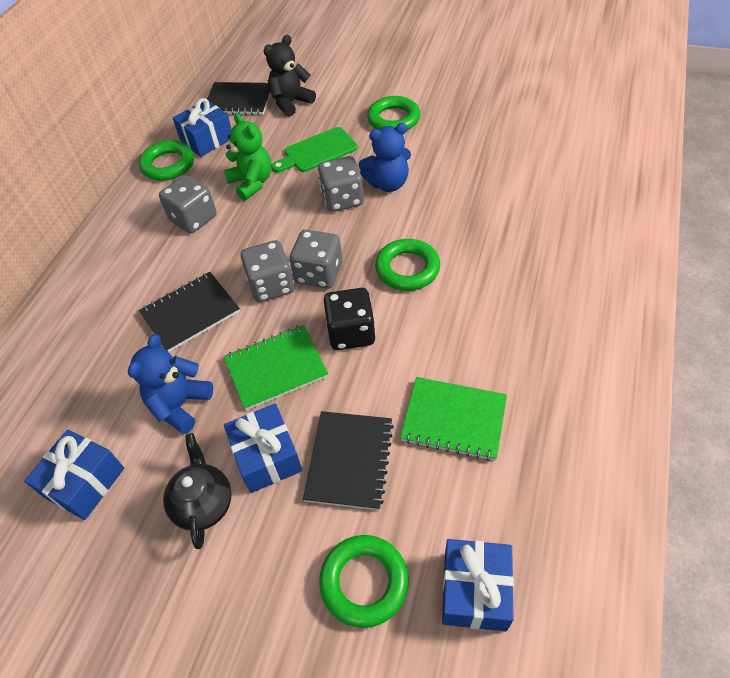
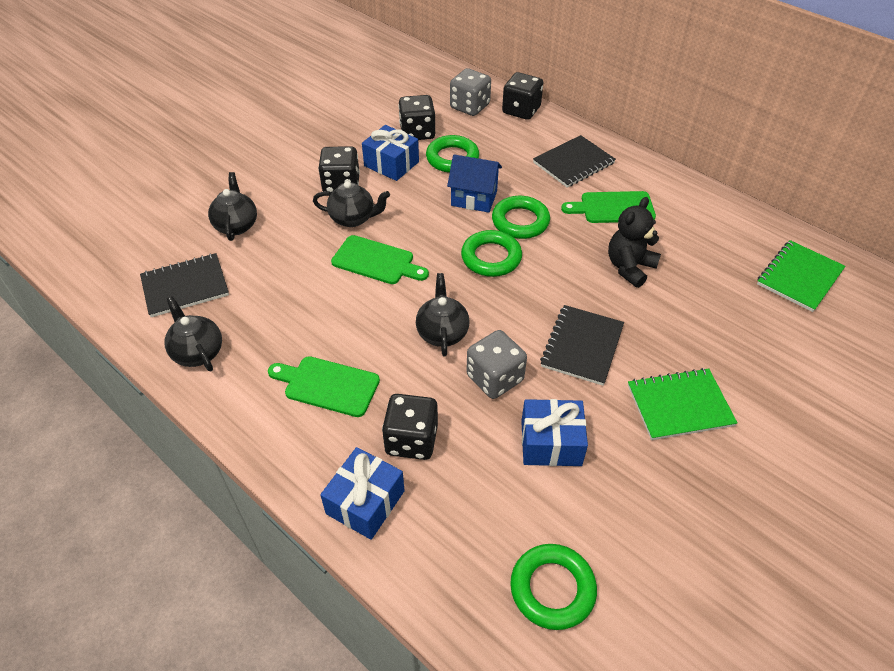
black dice: [324,288,376,350] = 1 -> [318,146,360,194] [382,394,438,460] [398,95,435,140] [502,72,543,120] = 4
black teapot: [163,433,232,549] = 1 -> [164,296,222,371] [208,172,257,241] [313,181,390,227] [416,273,469,356] = 4
blue gift: [24,429,124,520] [173,98,232,157] [224,403,302,493] [442,539,514,631] = 4 -> [320,447,405,540] [362,125,419,181] [521,399,588,466] = 3
blue house: none = 0 -> [447,154,502,213] = 1
blue teddy bear: [128,334,213,434] [358,123,411,192] = 2 -> none = 0
green cutting board: [271,127,358,173] = 1 -> [268,356,380,417] [331,235,429,284] [561,191,656,223] = 3
green teddy bear: [224,113,272,200] = 1 -> none = 0
grey dice: [159,175,217,234] [240,240,294,302] [290,230,343,289] [318,156,364,212] = 4 -> [450,68,491,116] [466,330,527,399] = 2

